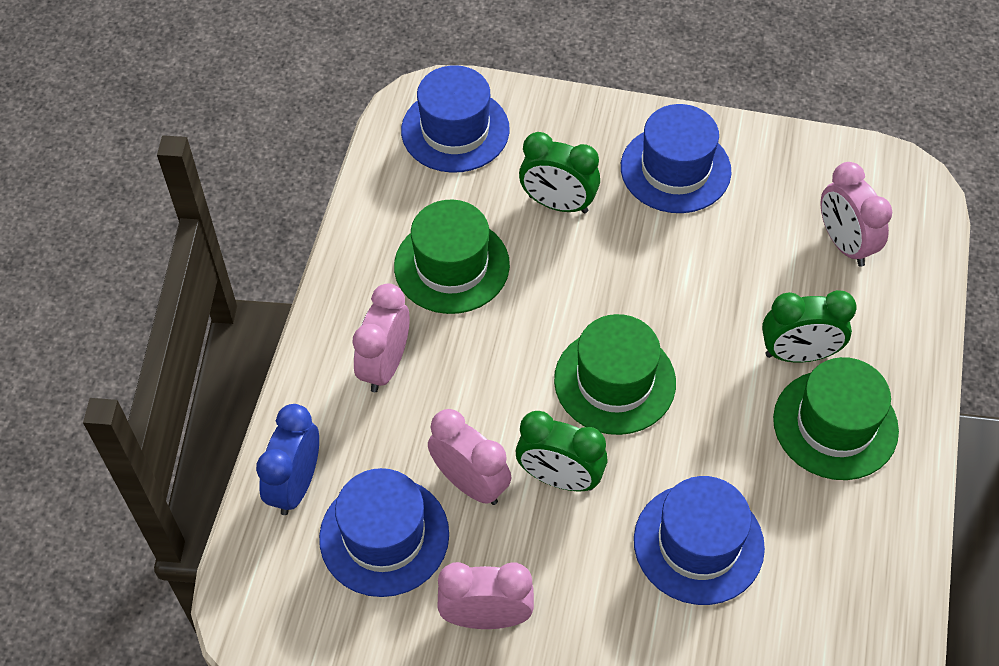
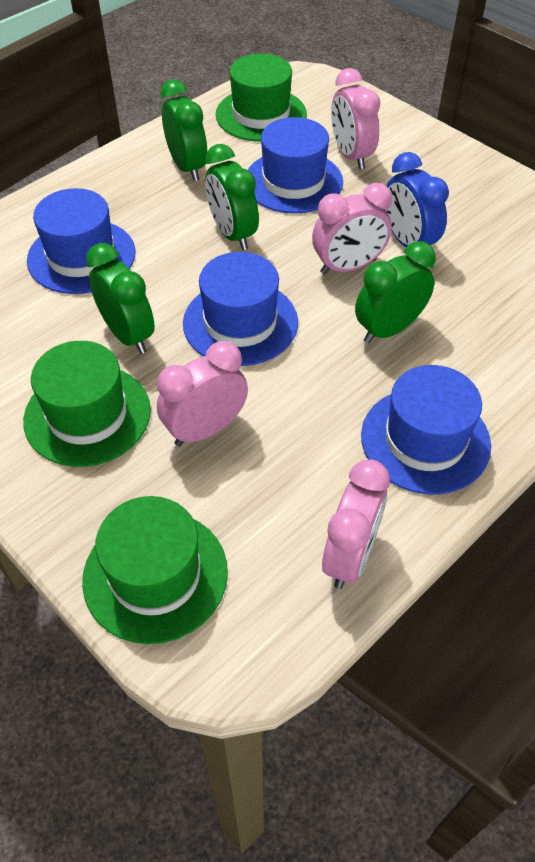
green clock: [516,411,608,492] [519,132,600,213] [762,290,857,363] = 3 -> [86,243,155,354] [160,80,207,181] [205,144,259,250] [355,241,436,343] = 4

